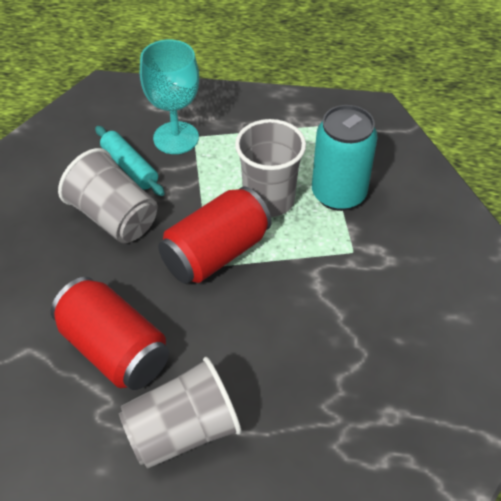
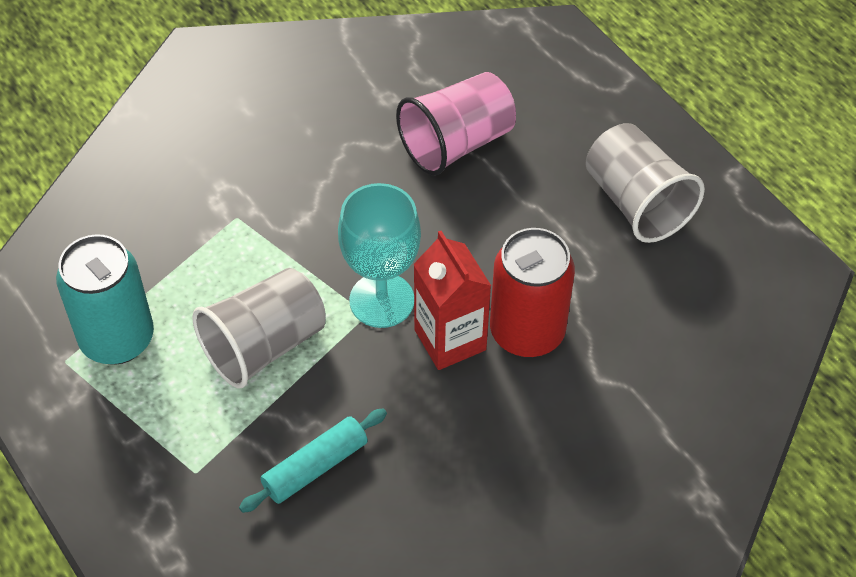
grey cup: [58,148,158,243] [119,357,241,469] [235,119,306,217] = 3 -> [192,268,326,388] [586,123,705,243] = 2
pink cup: none = 0 -> [396,72,516,176] = 1
red can: [51,277,169,390] [158,187,272,284] = 2 -> [490,228,575,358] = 1
red carton: none = 0 -> [413,231,491,370] = 1

